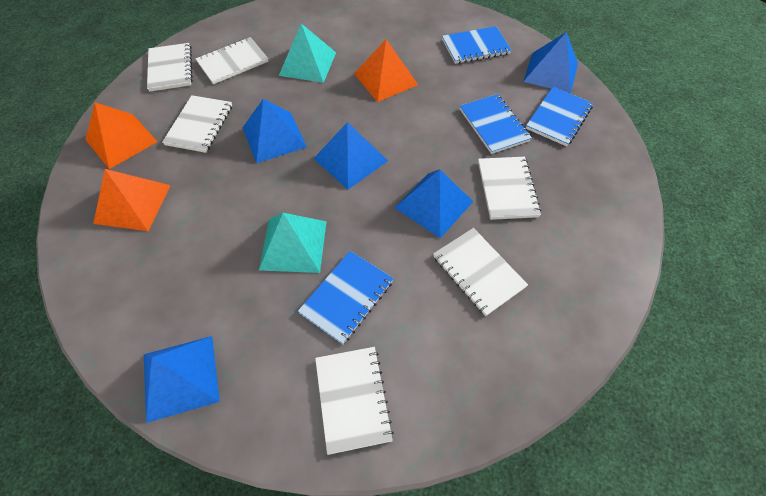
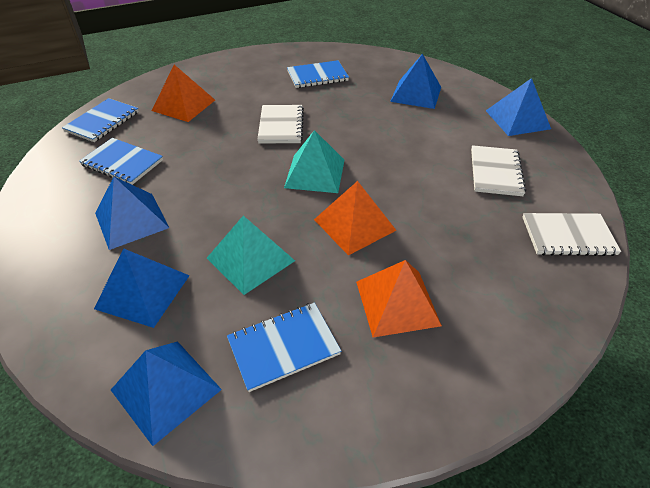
white notebook: [147,43,193,92] [162,95,232,153] [195,37,268,84] [315,347,394,455] [433,228,528,316] [478,157,541,220] = 6 -> [257,105,304,143] [471,145,526,196] [522,213,621,256] = 3

